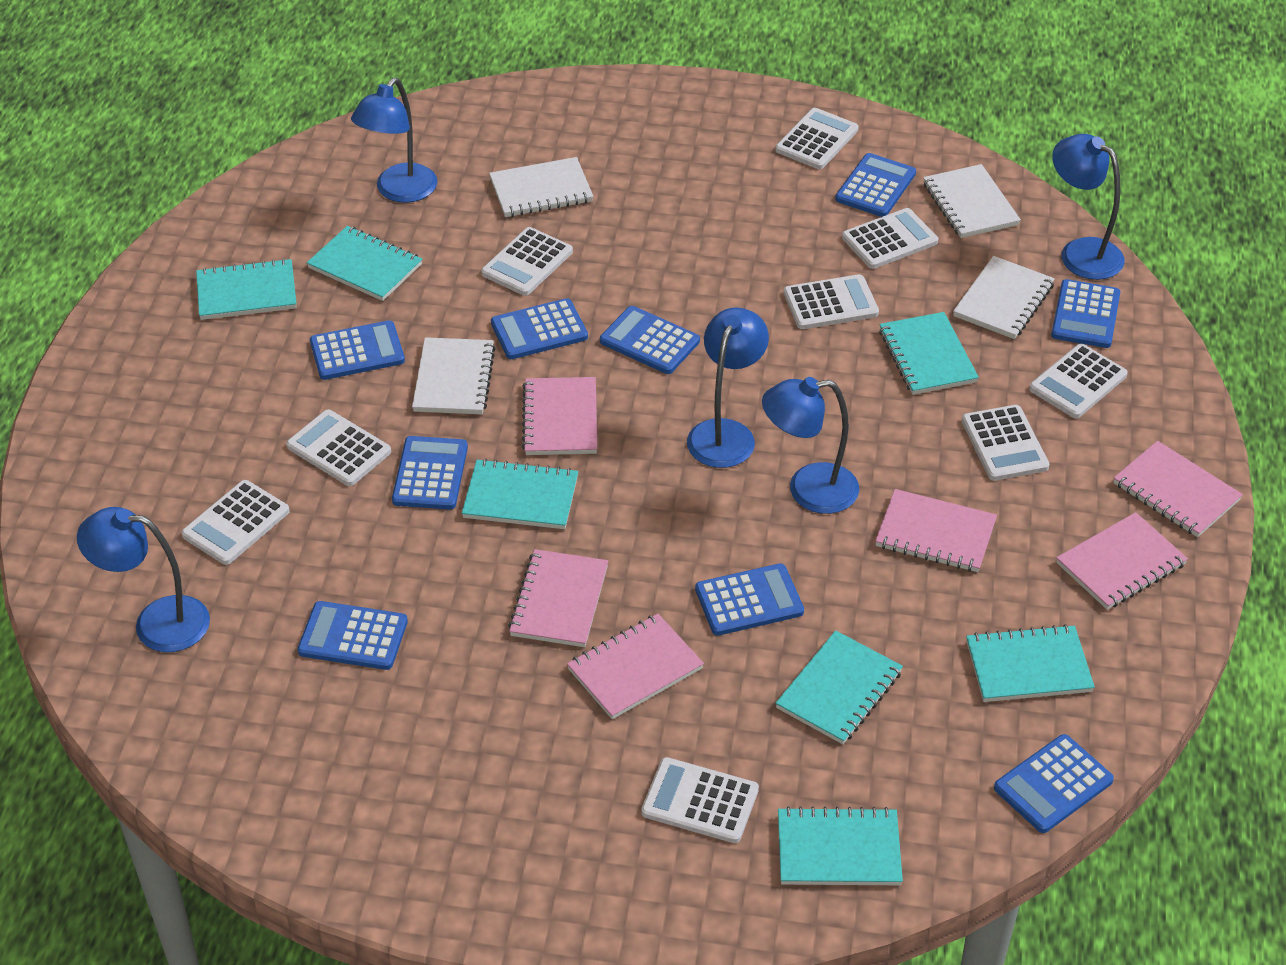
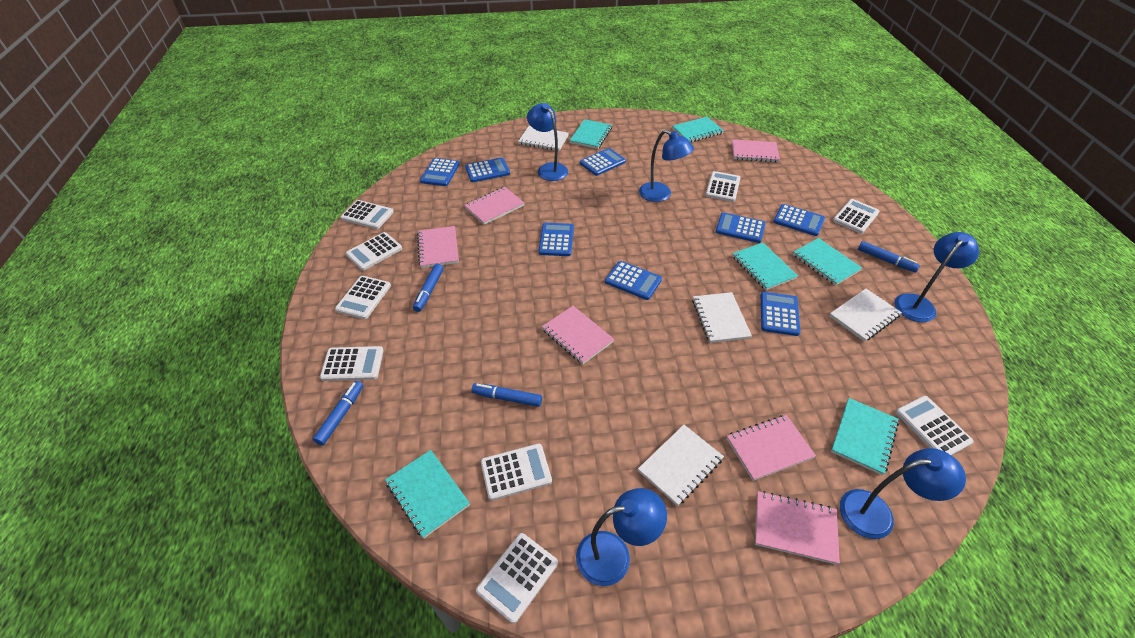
blue calculator: [298,601,408,670] [310,320,405,380] [392,436,468,510] [491,298,588,359] [600,306,700,374] [695,563,804,636] [835,153,916,217] [994,734,1114,833] [1051,279,1120,348] = 9 -> [420,158,460,186] [465,158,510,182] [539,223,574,256] [580,148,626,176] [605,261,662,300] [716,212,766,243] [761,292,800,336] [773,204,825,236] = 8
blue marker: none = 0 -> [313,381,363,445] [413,264,444,312] [472,383,542,407] [858,241,920,273] = 4
turquoise notebook: [196,258,297,320] [307,226,422,301] [462,459,578,529] [775,630,903,744] [778,806,903,885] [879,312,979,395] [966,624,1095,702] = 7 -> [385,450,470,539] [569,119,612,149] [672,117,724,143] [732,242,798,290] [793,238,862,286] [831,398,899,475] = 6

